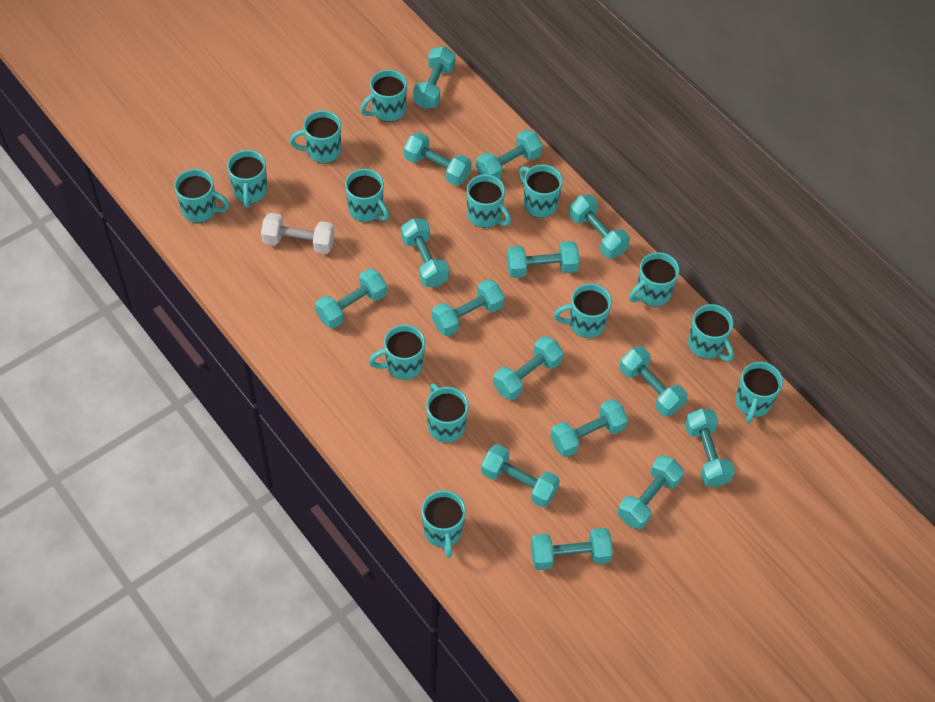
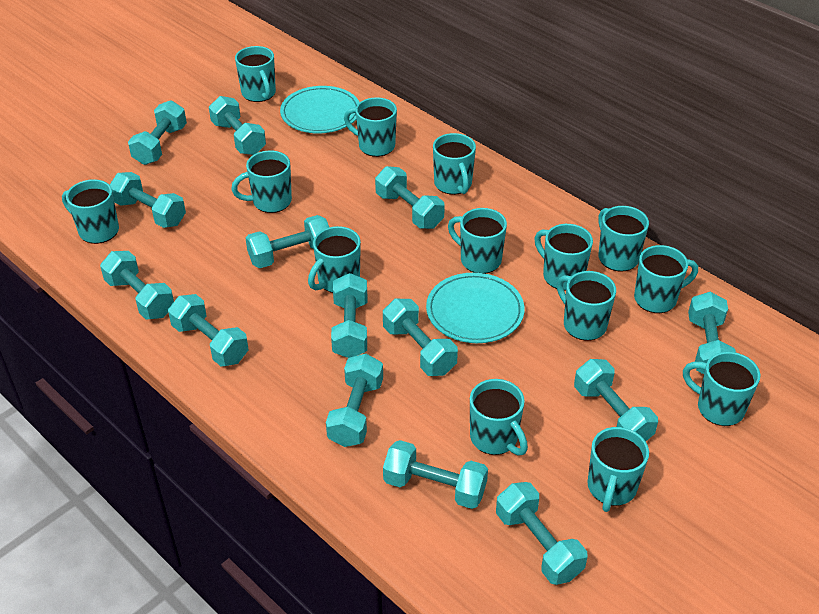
turquoise dumbbell: [315,268,387,329] [401,218,449,287] [404,132,472,186] [413,46,455,109] [432,279,504,336] [476,130,543,179] [481,444,560,507] [493,336,563,400] [507,241,580,278] [531,528,613,570] [550,399,628,457] [569,194,630,258] [618,455,684,529] [619,346,687,417] [685,409,735,487] = 15 -> [100,251,174,319] [110,172,186,228] [128,100,187,165] [168,294,249,366] [209,96,266,155] [246,215,329,268] [326,354,383,447] [331,273,367,358] [375,166,445,229] [383,299,458,376] [383,440,488,509] [496,482,587,585] [574,359,658,441] [688,292,736,374] = 14
turquoise plate: none = 0 -> [280,86,360,133] [426,273,525,343] = 2
white dumbbell: [261,213,335,254] = 1 -> none = 0

